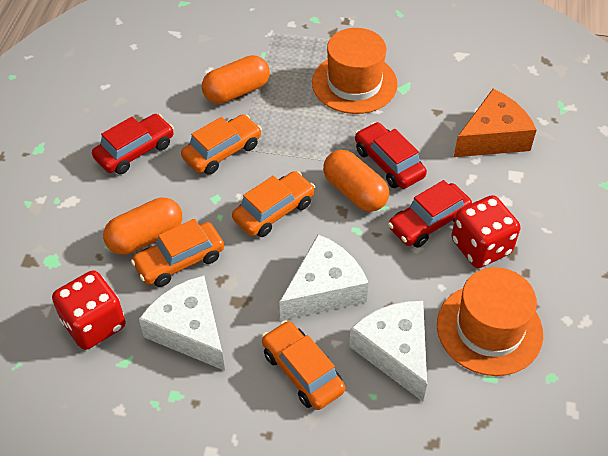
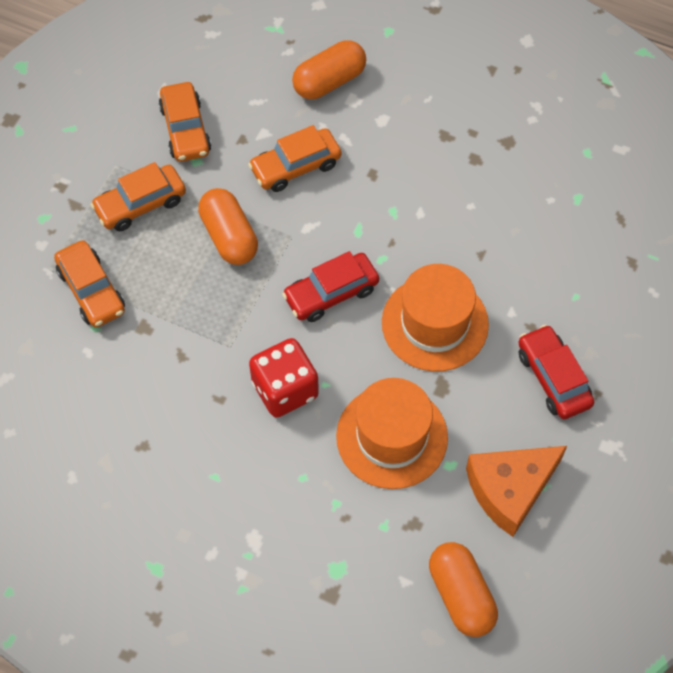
red car: [92,114,174,174] [355,122,427,189] [388,180,472,248] = 3 -> [282,251,379,322] [518,324,594,419] = 2
red dice: [52,270,126,350] [451,195,520,268] = 2 -> [249,338,319,418] = 1
white cheese: [139,276,225,371] [279,234,369,321] [349,301,427,401] = 3 -> none = 0

